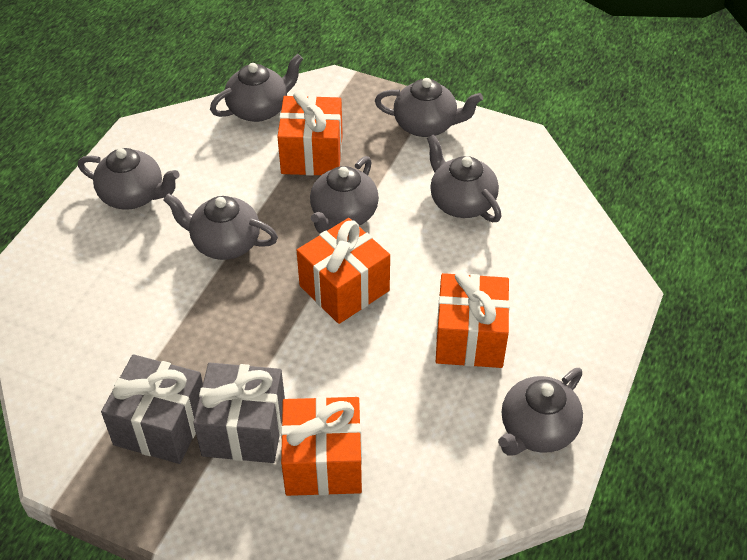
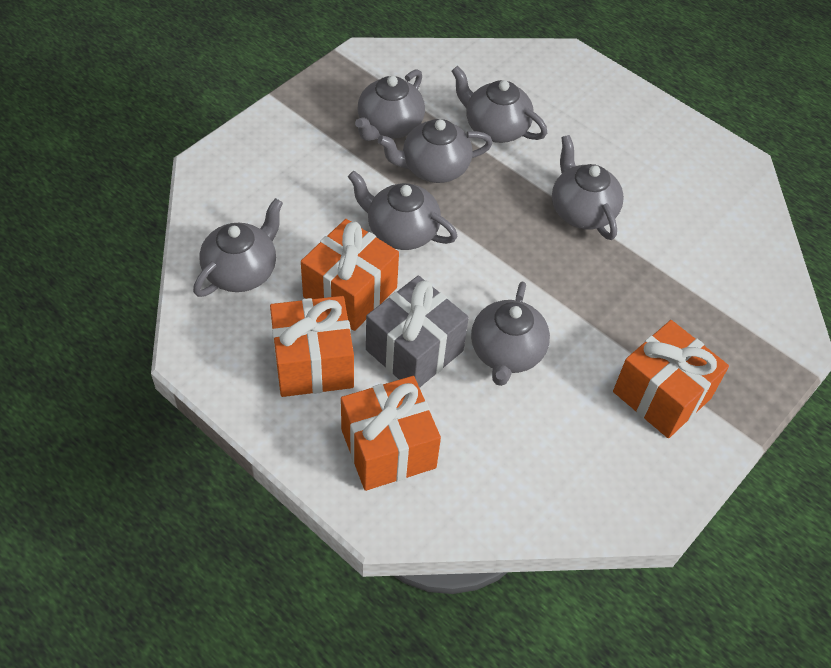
grey gift: [101,354,203,464] [193,363,285,463] = 2 -> [366,275,469,388] = 1

